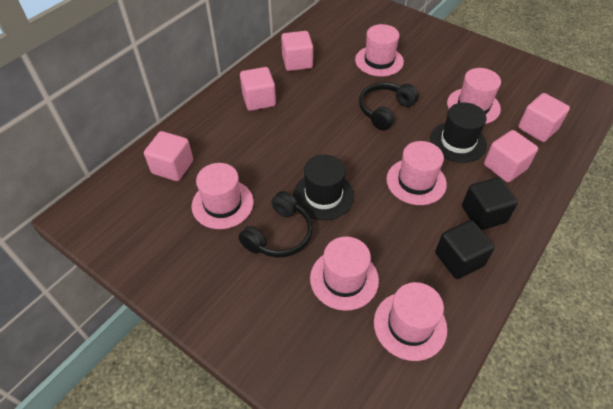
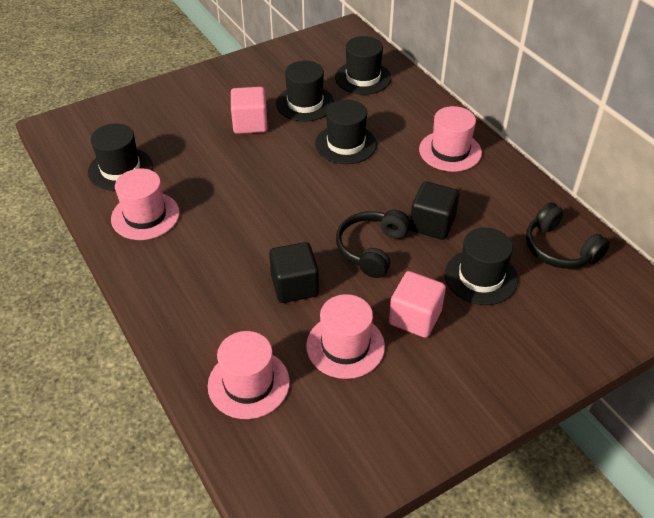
black hat: [293,155,354,220] [430,102,487,163] = 2 -> [88,124,153,191] [276,61,334,122] [315,100,377,164] [335,36,391,95] [445,227,518,305] = 5
pink cube: [144,131,193,181] [240,67,276,111] [281,31,313,71] [484,130,538,182] [518,93,570,142] = 5 -> [231,87,268,134] [389,271,446,338] = 2
pink hat: [191,163,254,229] [310,237,379,311] [355,24,404,76] [374,282,447,361] [386,141,447,205] [447,68,501,124] = 6 -> [111,169,180,240] [208,331,290,419] [306,294,385,379] [419,106,482,172] = 4

